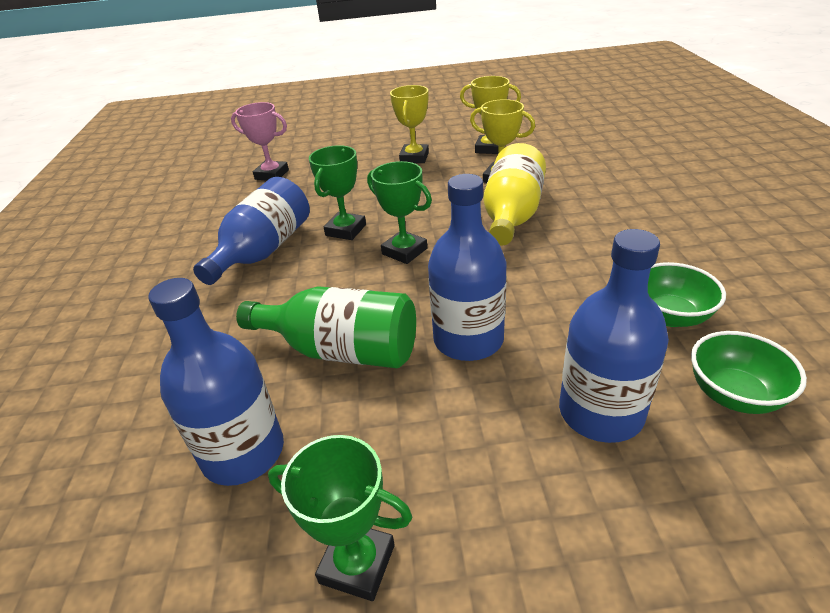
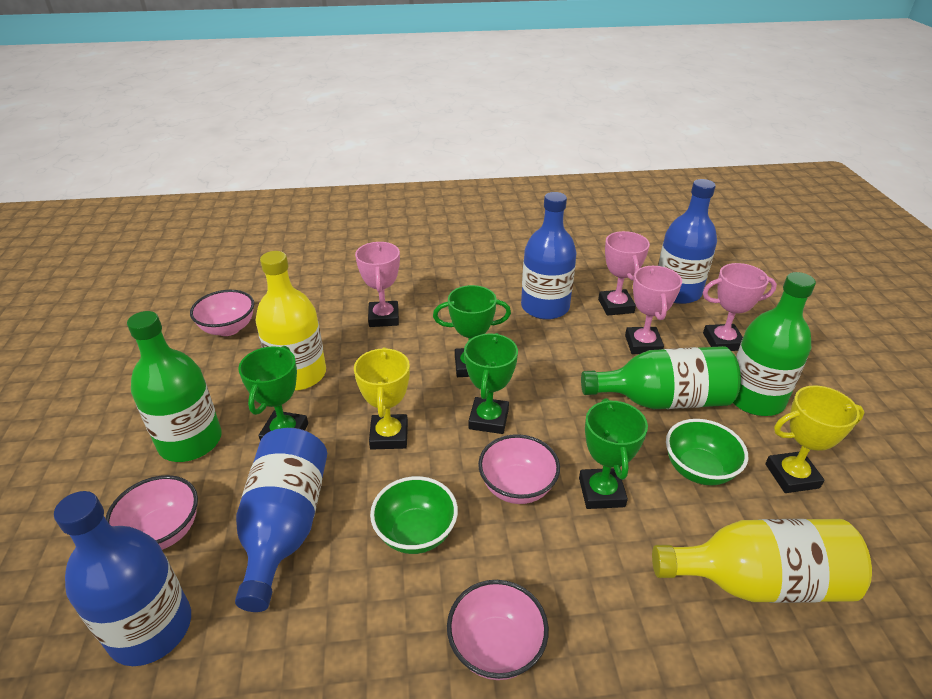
green bottle: [236,286,416,368] = 1 -> [127,311,222,462] [581,346,741,409] [733,272,816,416] = 3
green trophy: [268,435,412,601] [309,145,366,240] [367,161,432,264] = 3 -> [238,346,308,441] [433,285,511,377] [464,333,518,434] [579,398,648,509] = 4
pink bowl: none = 0 -> [106,475,198,550] [190,290,254,336] [447,580,549,680] [478,434,560,504] = 4
pink trophy: [231,102,289,181] = 1 -> [355,242,400,327] [598,231,650,316] [625,266,682,354] [703,263,777,351] = 4
yellow bottle: [483,143,546,246] = 1 -> [256,251,326,391] [652,519,872,603] = 2
yellow trophy: [390,85,429,163] [460,76,521,154] [470,99,535,183] = 3 -> [354,347,410,450] [765,386,865,493] = 2

